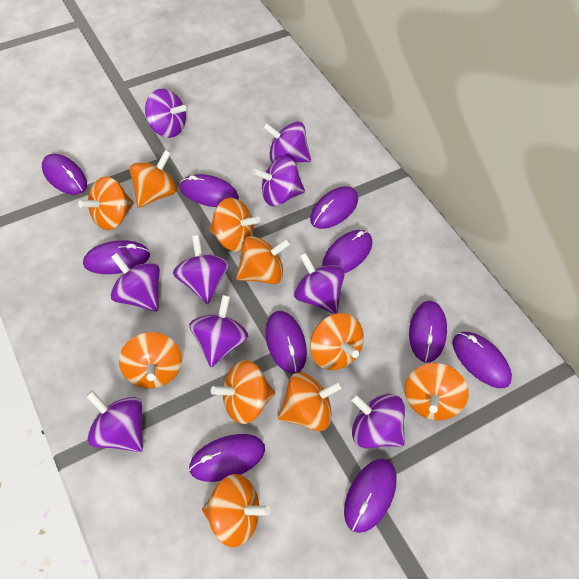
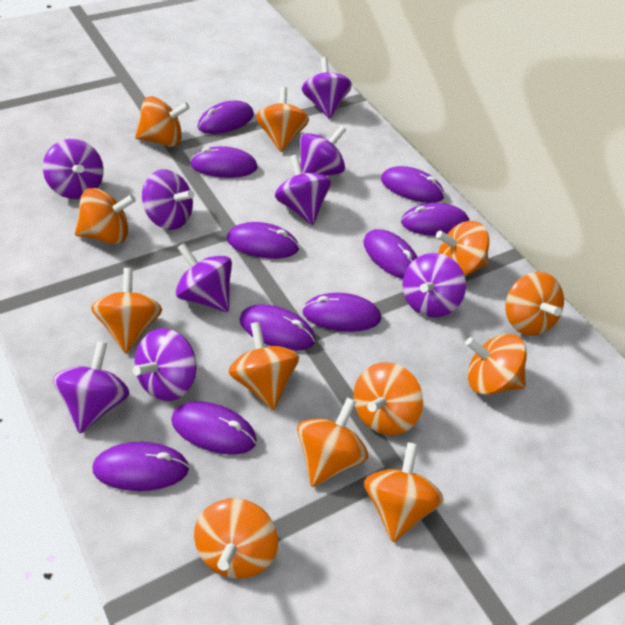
orange spinning top: [78,177,134,230] [119,332,182,389] [129,150,177,208] [202,474,270,547] [209,198,260,252] [211,360,275,424] [236,236,291,284] [278,372,343,431] [310,313,364,370] [405,363,469,420] = 10 -> [75,188,136,244] [91,268,162,353] [135,96,190,147] [194,498,278,579] [228,322,299,410] [256,87,309,152] [297,397,368,487] [353,362,423,435] [364,442,444,542] [436,221,489,276] [465,334,527,395] [505,272,564,336] = 12

